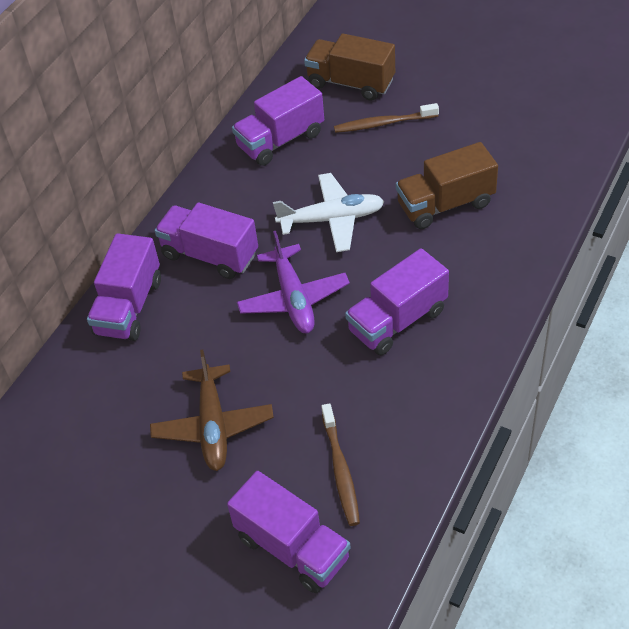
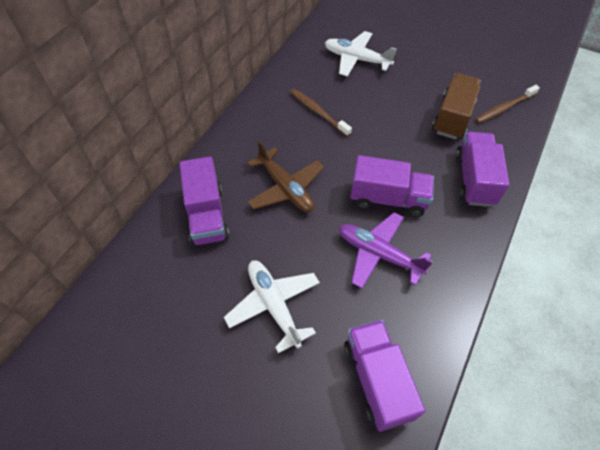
brown truck: [304,34,395,101] [396,142,498,229] = 2 -> [432,73,481,139] = 1
purple truck: [87,233,161,341] [155,202,258,279] [227,471,351,593] [232,76,324,166] [345,248,449,355] = 5 -> [179,157,229,246] [344,320,425,432] [351,155,434,217] [456,132,509,207] = 4
white plane: [273,173,385,252] = 1 -> [224,260,320,353] [325,31,397,77] = 2

